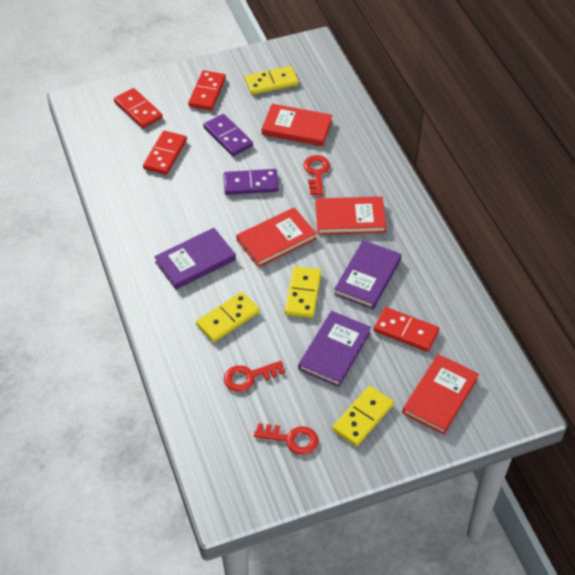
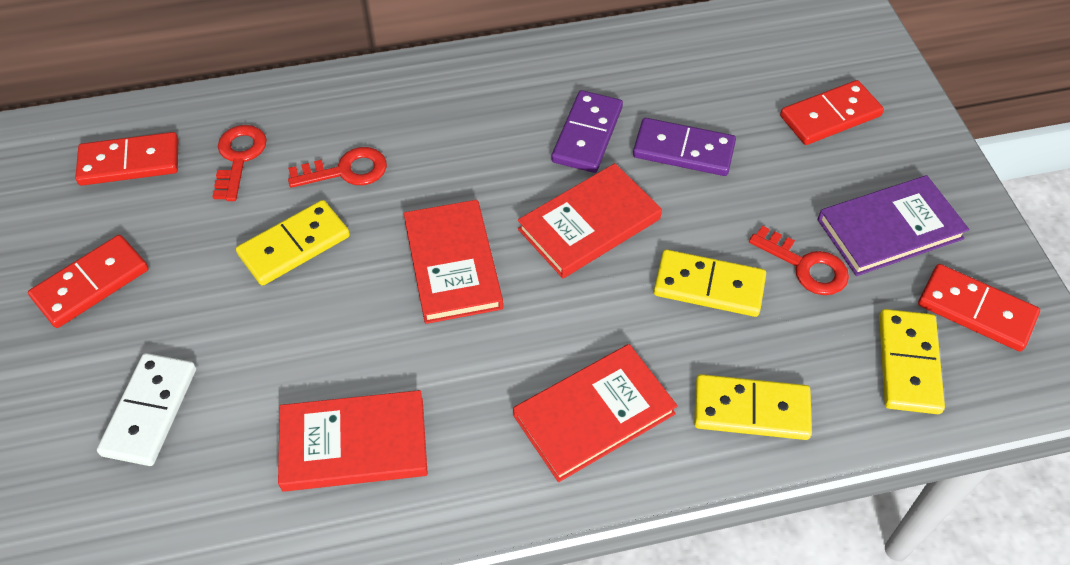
purple book: [154,228,236,290] [298,311,371,387] [334,240,401,309] = 3 -> [818,175,969,276] = 1
white domino: none = 0 -> [97,353,196,466] = 1

